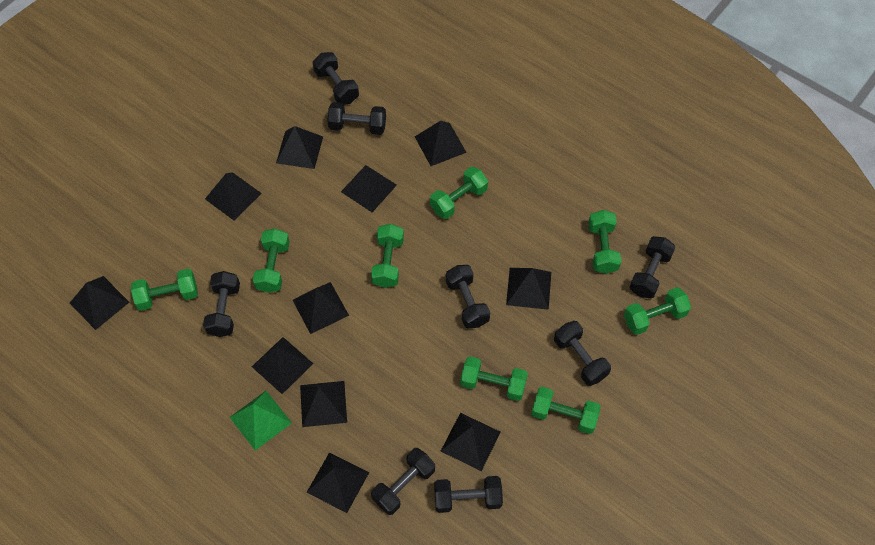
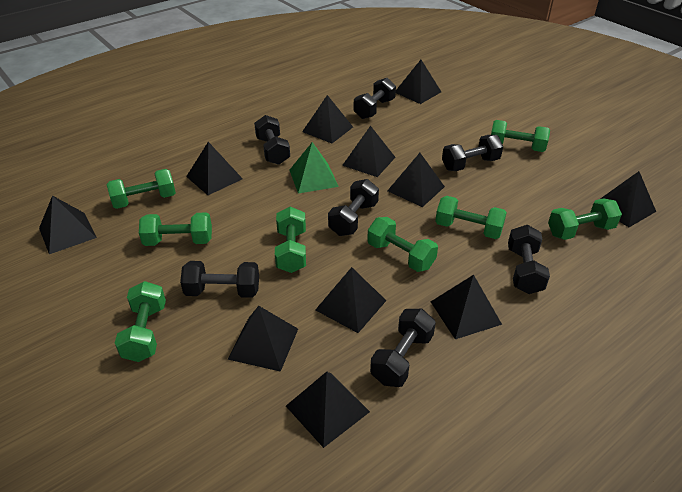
black dumbbell: [203,271,240,337] [313,52,359,105] [327,102,386,135] [371,448,435,515] [434,476,503,513] [446,265,490,329] [554,321,611,386] [629,236,676,298] = 8 -> [180,261,259,298] [254,115,290,165] [328,179,379,236] [354,78,396,119] [370,309,436,387] [442,135,503,171] [508,225,550,294] = 7

